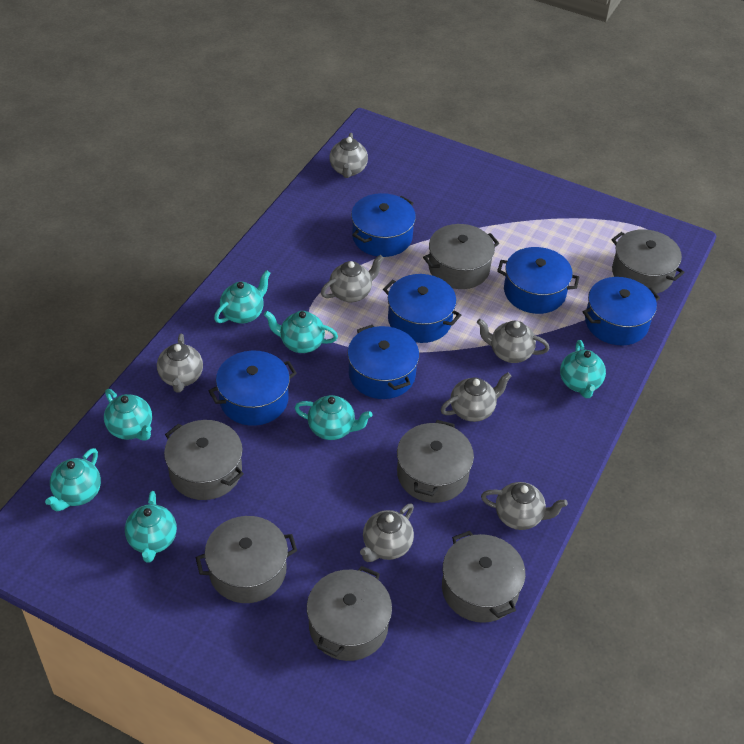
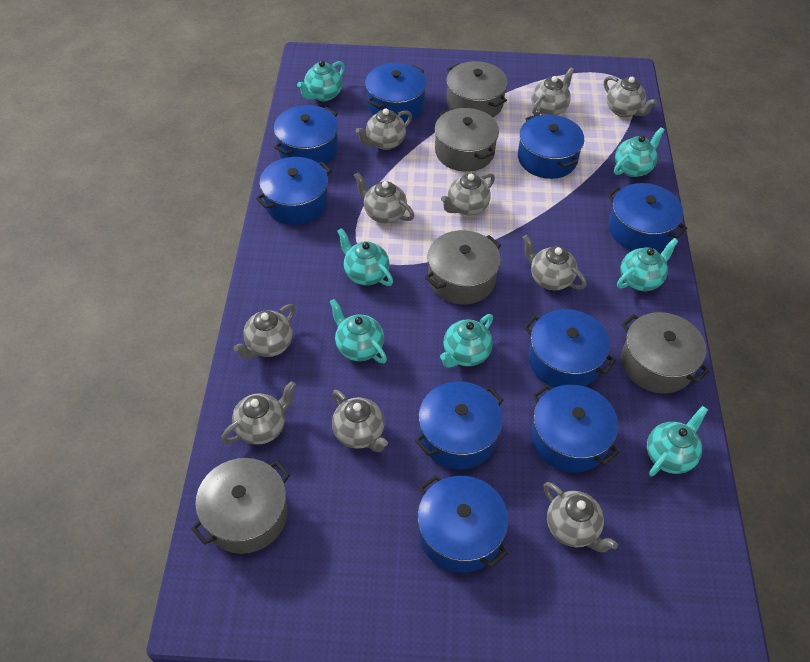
blue pot: [209,351,297,426] [348,325,419,399] [351,193,416,257] [383,274,461,343] [497,247,579,314] [582,277,660,345] = 6 -> [256,157,332,225] [274,105,338,166] [365,63,427,122] [415,381,504,469] [418,475,508,573] [518,114,584,179] [524,309,616,388] [531,385,619,473] [607,183,687,251] = 9
grey pot: [164,420,244,500] [195,516,297,603] [307,566,392,661] [397,420,474,503] [423,224,499,289] [442,531,525,623] [611,229,685,294] = 7 -> [191,458,290,554] [425,230,501,305] [435,108,499,172] [446,61,508,117] [621,312,710,394] = 5
grey teapot: [157,334,203,392] [321,255,384,303] [329,133,368,178] [360,503,414,562] [441,372,512,422] [477,319,549,363] [481,482,568,530] = 7 -> [221,381,296,445] [233,304,295,359] [332,390,388,452] [354,172,414,223] [356,109,412,150] [441,173,495,216] [523,235,587,290] [532,67,574,115] [543,482,618,552] [604,76,657,117] = 10

